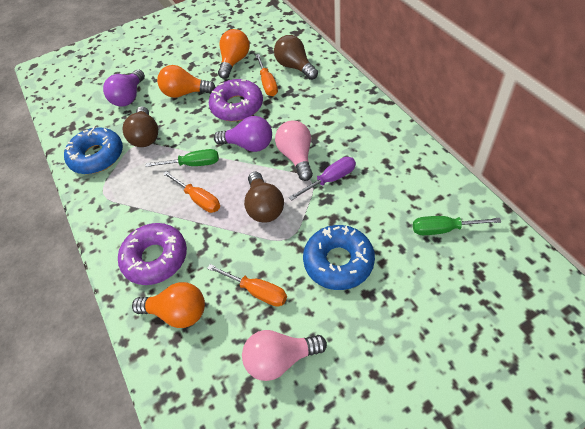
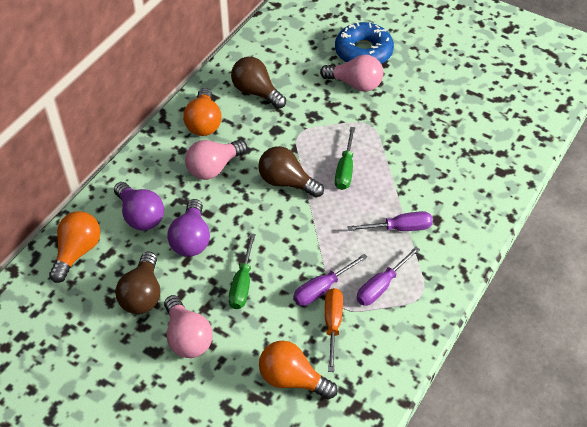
blue donut: [64,126,123,174] [303,225,375,290] = 2 -> [335,22,394,64] = 1
orange screwdriver: [163,171,220,213] [207,264,287,307] [255,54,278,96] = 3 -> [325,288,343,372] = 1
pink light bulb: [242,330,327,381] [275,121,313,181] = 2 -> [164,295,213,358] [185,140,247,180] [320,55,383,92] = 3
purple donut: [118,223,187,285] [209,79,263,122] = 2 -> none = 0
purple screwdriver: [289,157,356,201] = 1 -> [293,254,368,306] [347,211,433,231] [357,246,420,306] = 3

